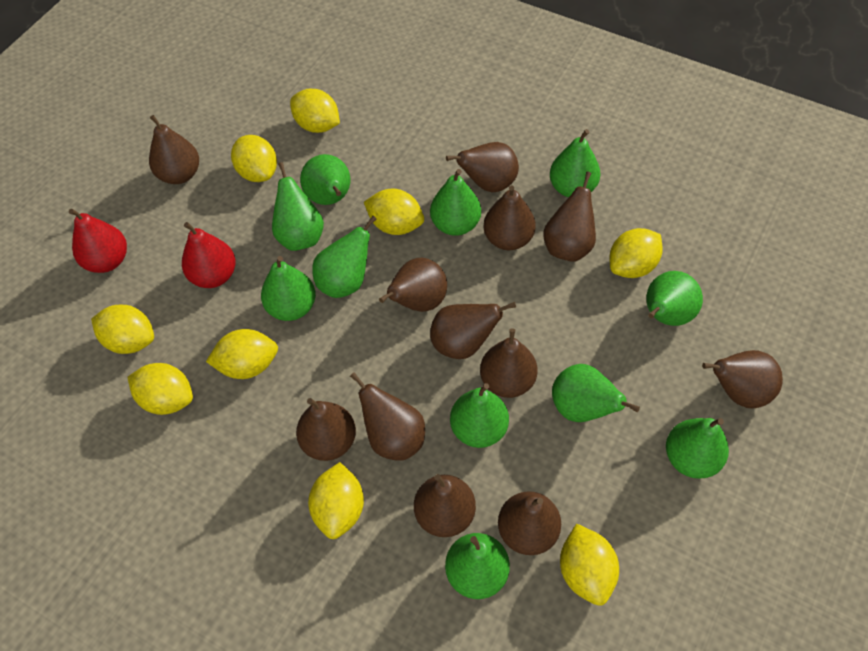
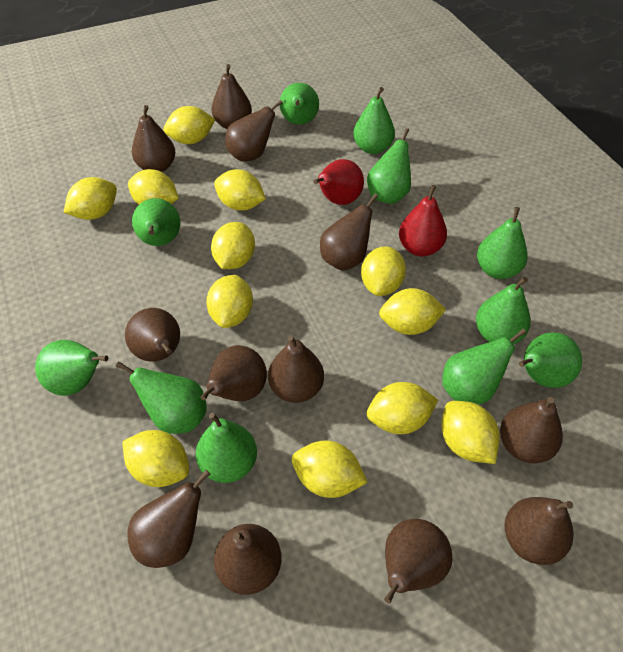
yellow lemon: [91,305,154,354] [128,363,193,415] [206,329,278,379] [231,135,277,182] [290,89,340,133] [308,462,364,539] [364,189,424,235] [560,523,619,606] [609,228,663,278] = 9 -> [64,177,117,220] [122,430,189,487] [128,169,179,205] [164,106,215,144] [206,275,253,328] [211,222,255,269] [214,169,266,211] [292,440,368,498] [361,246,406,296] [367,382,438,434] [379,288,446,335] [441,401,500,464] = 12

